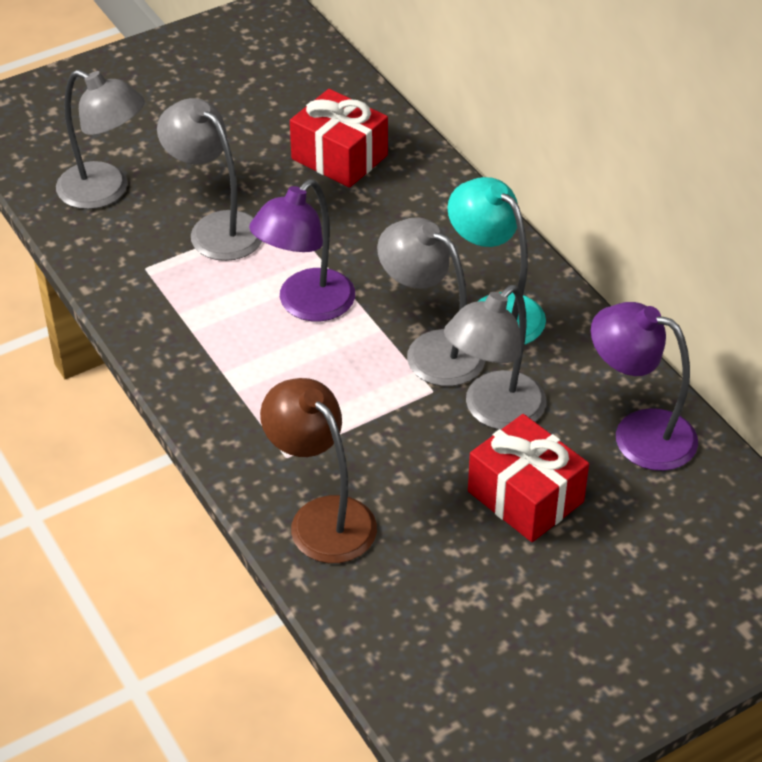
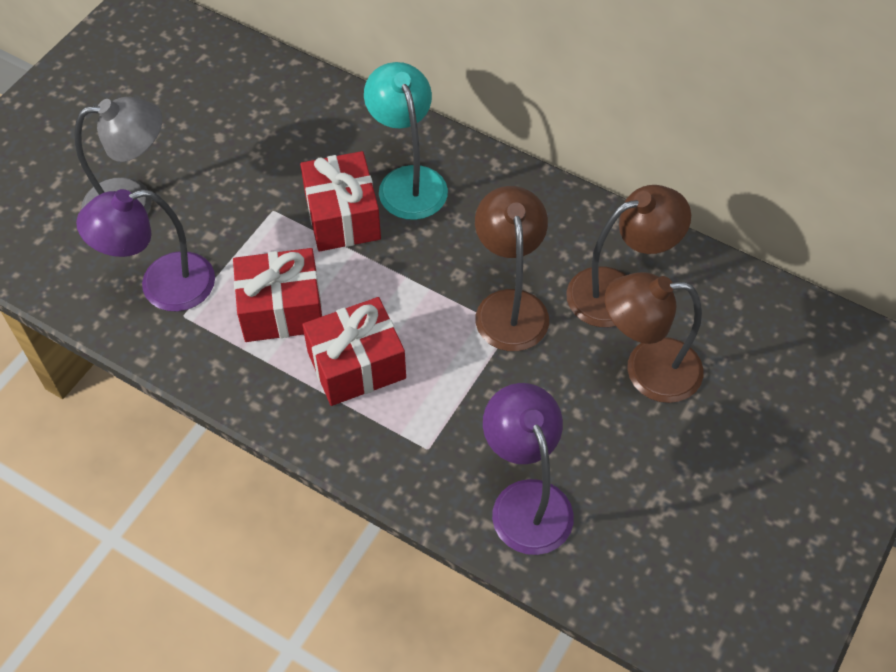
brown lamp: [260,378,377,563] = 1 -> [475,186,549,351] [566,185,691,327] [605,272,703,403] = 3
grey lamp: [56,69,145,209] [157,98,262,261] [377,218,485,386] [444,285,546,430] = 4 -> [75,97,162,214] = 1
red gift: [290,89,388,188] [468,414,589,542] = 2 -> [233,248,322,342] [300,151,381,251] [302,297,406,406] = 3

